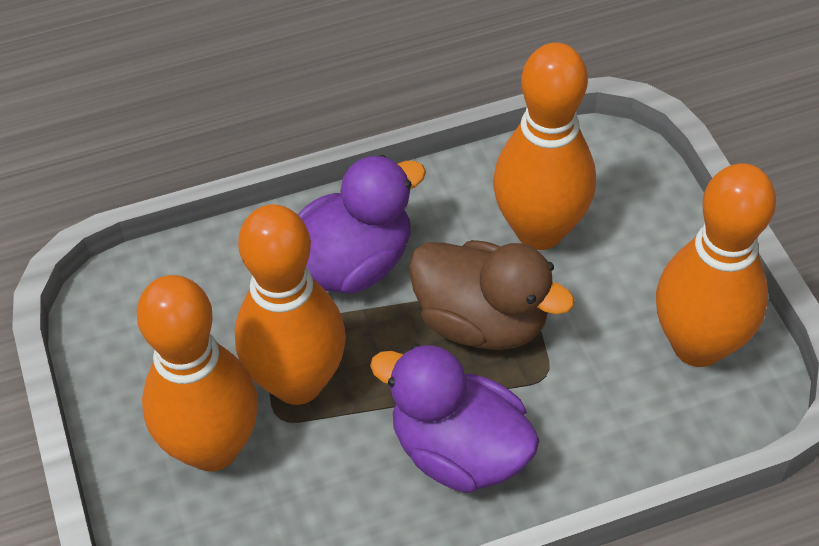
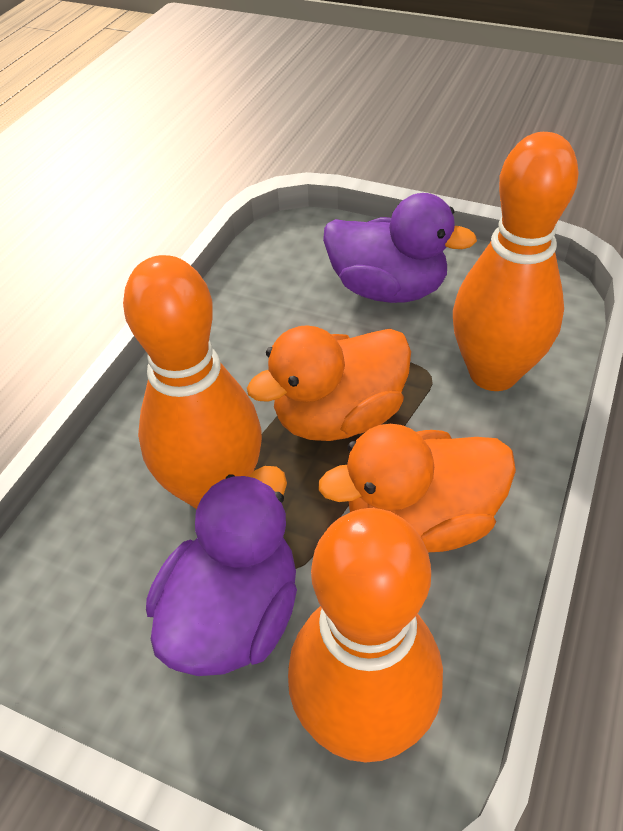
brown duck: [409,240,575,350] = 1 -> none = 0
orange bowling pin: [137,275,258,471] [235,204,346,405] [493,43,596,250] [656,163,776,367] = 4 -> [123,255,262,509] [288,508,443,763] [453,132,579,391] = 3
orange duck: none = 0 -> [247,325,411,441] [318,424,516,552] = 2

